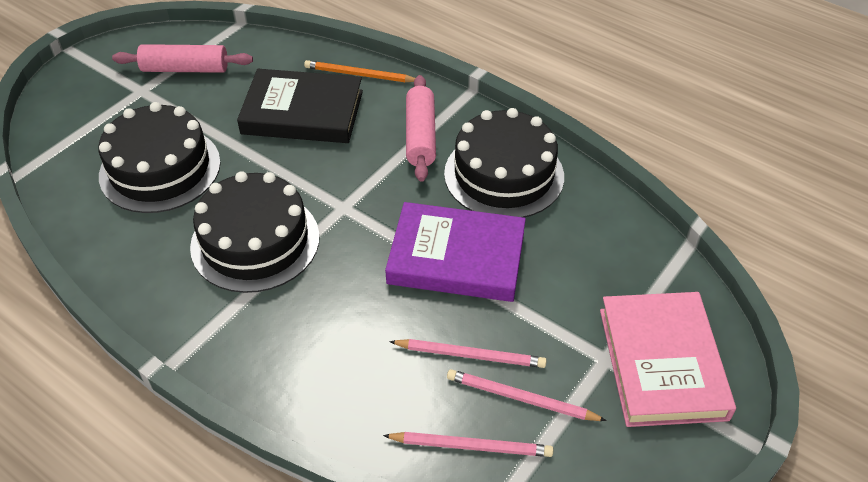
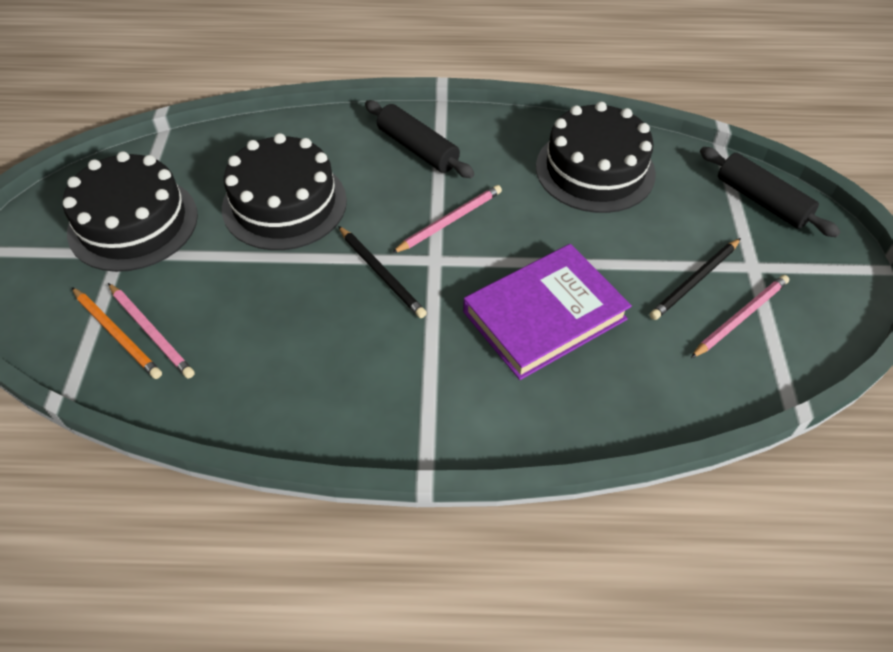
black book: [237,69,363,143] = 1 -> none = 0
black pencil: none = 0 -> [338,226,427,318] [650,238,741,320] = 2
black rolling pin: none = 0 -> [365,100,475,178] [700,147,840,237] = 2
pink book: [600,292,736,427] = 1 -> none = 0
pink rolling pin: [112,44,253,73] [406,75,436,182] = 2 -> none = 0

